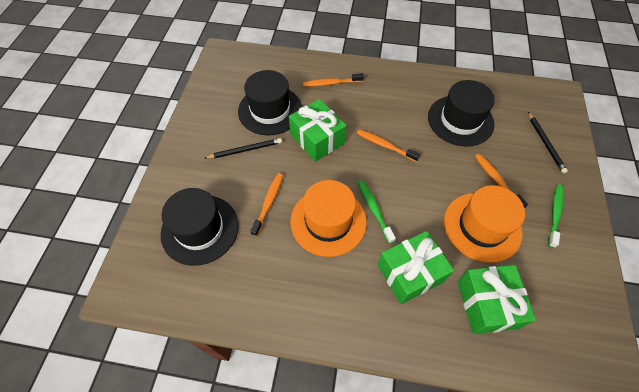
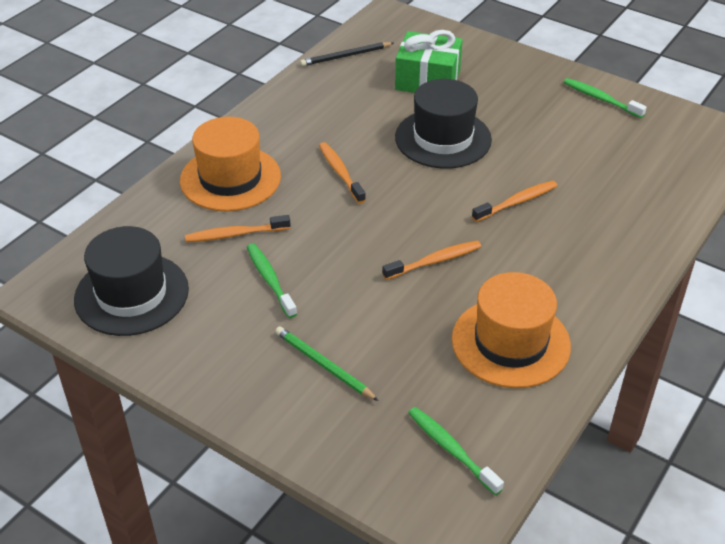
black hat: [161,188,239,266] [238,70,302,136] [428,80,495,147] = 3 -> [74,226,189,336] [395,79,492,169] = 2
black pencil: [205,138,282,159] [528,112,568,174] = 2 -> [300,42,394,66] = 1
green gift: [289,99,347,162] [377,231,454,304] [458,265,536,334] = 3 -> [395,30,463,93] = 1
green pencil: none = 0 -> [275,326,379,401] = 1
green toothbrush: [357,180,396,244] [548,184,564,248] = 2 -> [247,243,297,318] [408,407,504,496] [564,78,647,118] = 3

